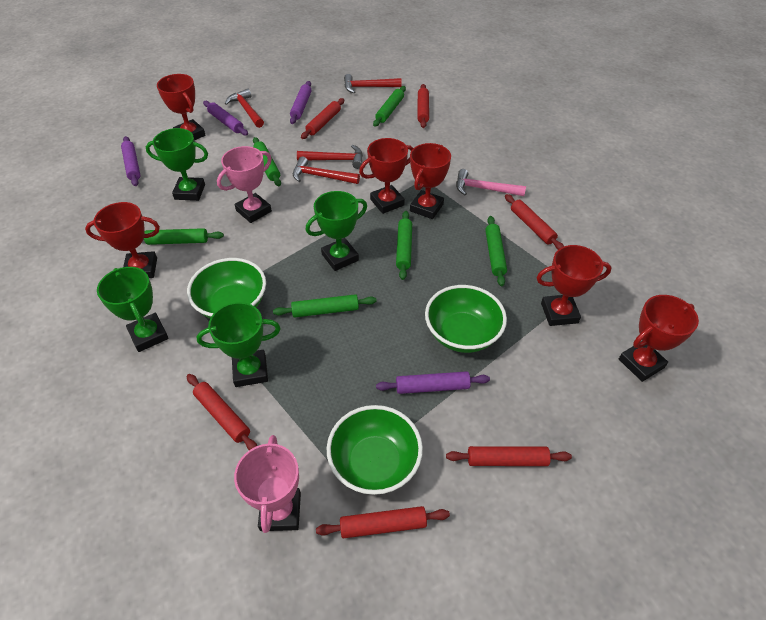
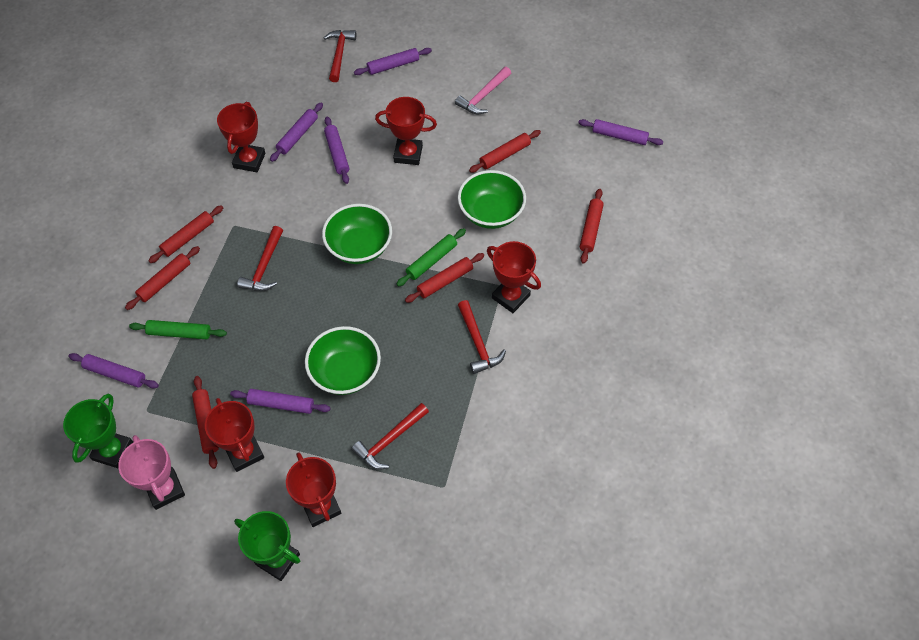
green rolling pin: [143,228,224,245] [253,137,281,186] [273,294,377,318] [373,86,406,127] [396,211,412,280] [485,216,507,286] = 6 -> [129,320,227,339] [396,228,466,287] = 2
green trophy: [97,267,169,352] [146,128,208,201] [196,302,281,387] [305,191,367,271] = 4 -> [63,394,133,468] [234,511,300,581] = 2
pink trophy: [217,146,272,223] [234,435,301,533] = 2 -> [118,435,185,510] = 1
purple rolling pin: [121,136,140,186] [203,101,248,136] [290,81,312,124] [376,371,490,394] = 4 -> [68,353,159,388] [230,389,330,414] [270,102,323,162] [324,117,349,184] [354,48,432,75] [578,119,663,145] = 6
red trophy: [85,202,160,278] [157,74,206,140] [359,138,413,214] [410,143,451,219] [537,245,612,326] [619,295,699,382] = 6 -> [205,398,264,472] [217,102,265,172] [286,452,341,527] [375,97,437,165] [487,241,541,313] = 5

